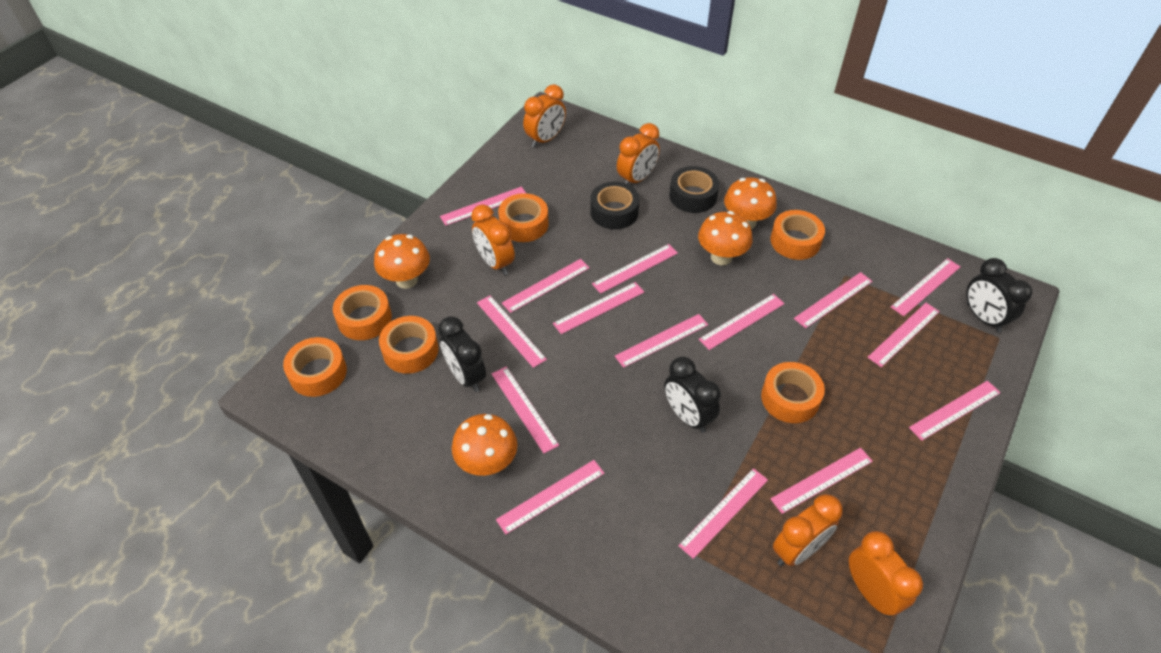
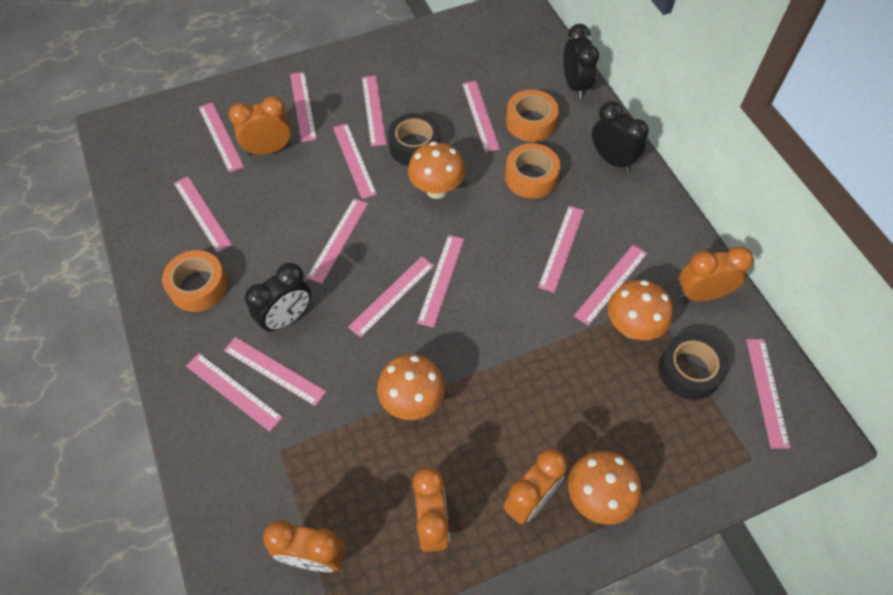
orange tape: [283,337,347,397] [333,285,392,340] [379,316,439,374] [498,193,549,242] [761,362,825,423] [770,210,825,260] = 6 -> [162,250,228,312] [505,143,560,199] [506,90,559,142] = 3
pink ruler: [440,187,527,226] [477,296,547,368] [492,367,559,453] [496,460,604,534] [502,259,590,313] [553,282,644,334] [592,244,678,294] [615,314,708,368] [678,468,768,559] [699,294,785,350] [771,448,873,514] [794,272,873,328] [867,303,940,367] [891,258,961,316] [909,381,1001,441] = 15 -> [174,176,232,252] [186,353,283,432] [198,102,244,173] [224,337,326,406] [290,72,317,142] [307,198,368,284] [333,123,377,199] [348,256,435,338] [362,76,386,146] [417,235,464,328] [462,81,500,152] [538,206,584,293] [574,245,648,326] [746,339,790,449] = 14

